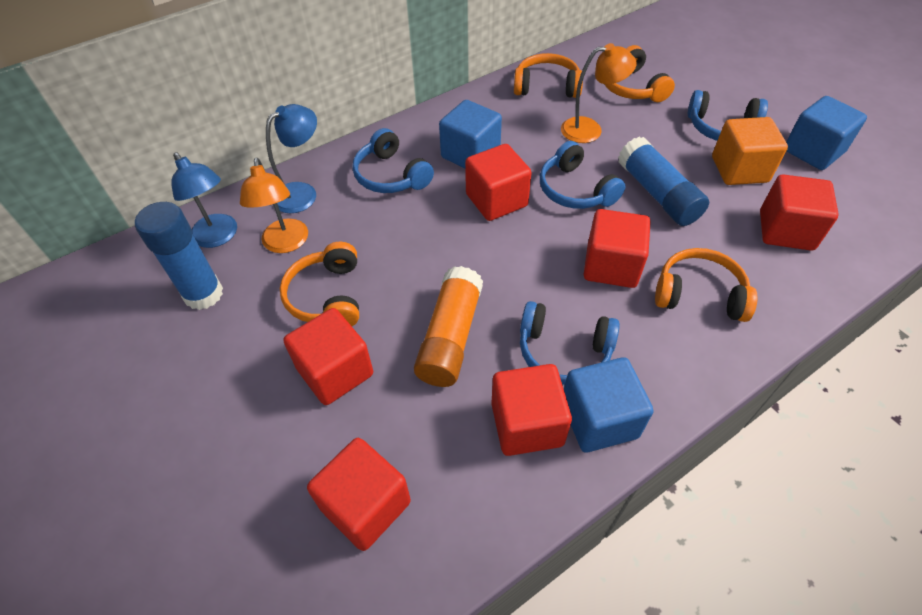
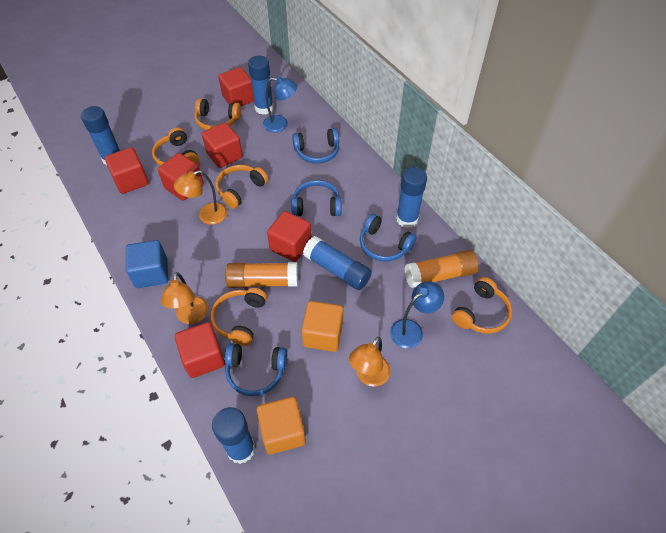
blue cube: [439,100,502,168] [564,357,653,453] [786,96,867,170] = 3 -> [126,240,168,288] = 1
blue glue stick: [135,202,223,310] [618,136,709,226] = 2 -> [81,106,121,166] [212,407,255,464] [248,56,274,115] [303,236,372,290] [396,167,427,228] = 5
orange cube: [712,117,788,185] = 1 -> [257,397,306,454] [301,301,343,352] = 2
orange glue stick: [414,266,483,387] = 1 -> [225,262,298,288] [404,250,478,288] = 2
orange headphones: [280,242,359,326] [514,53,583,98] [604,45,675,102] [655,248,757,322] = 4 -> [152,127,199,166] [194,98,241,130] [211,288,267,346] [215,165,268,209] [452,277,512,334] = 5
orange lamp: [240,158,308,253] [561,43,637,143] = 2 -> [161,272,208,324] [174,170,227,225] [349,337,391,387] = 3

